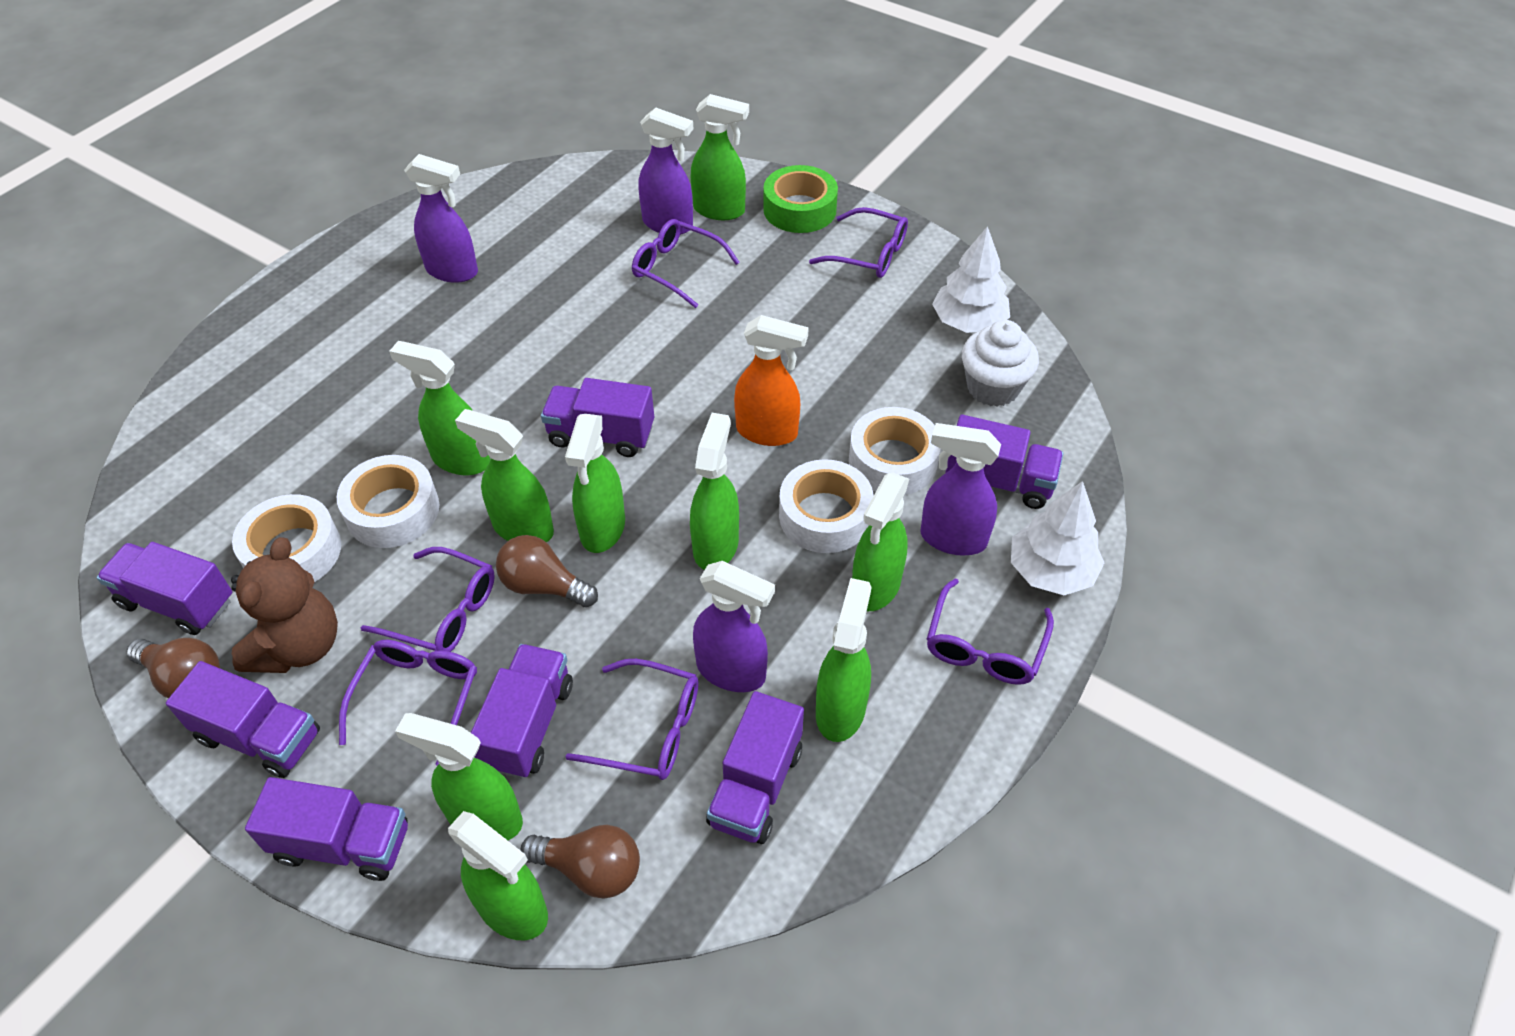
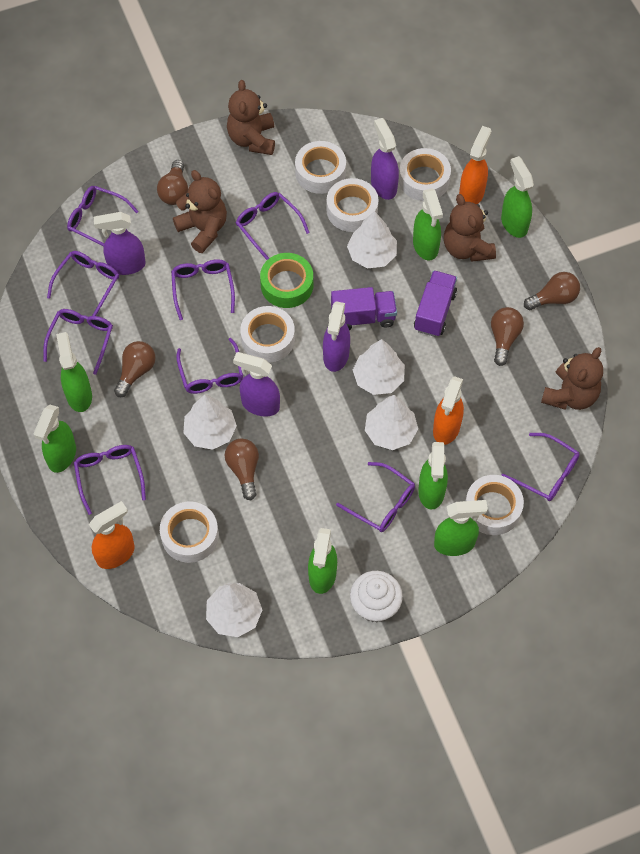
brown light bulb: [126,638,220,698] [496,535,598,608] [520,825,640,899] = 3 -> [114,341,156,397] [157,160,188,205] [225,438,259,500] [491,307,524,366] [524,272,580,310] = 5
brown teddy bear: [231,537,338,673] = 1 -> [173,170,227,253] [227,80,275,155] [444,194,496,262] [541,347,603,410] = 4
green spray bottle: [389,341,490,475] [395,713,523,840] [448,811,548,940] [455,409,554,542] [565,414,625,553] [690,94,749,220] [690,413,739,570] [816,578,872,742] [852,473,909,611] = 9 -> [34,405,76,473] [56,332,92,412] [308,528,337,594] [413,188,443,261] [418,442,448,510] [434,500,488,556] [501,156,534,238] = 7
orange spray bottle: [734,315,809,446] = 1 -> [89,501,135,569] [433,376,464,445] [459,126,491,205] = 3
purple glasses: [339,640,477,766] [361,547,495,652] [565,659,698,780] [632,219,740,308] [809,207,908,278] [927,578,1054,685] = 6 -> [43,309,113,375] [47,251,119,316] [67,186,139,247] [74,445,146,515] [171,259,235,320] [176,338,243,394] [236,192,310,260] [336,462,415,532] [501,433,580,501] = 9
purple truck: [96,542,232,635] [166,661,320,778] [245,777,408,881] [471,644,573,779] [541,378,654,457] [706,691,804,844] [945,415,1063,509] = 7 -> [331,287,397,331] [414,270,457,337] = 2
white tape: [232,494,341,582] [337,455,440,548] [779,459,874,553] [849,407,941,495] = 4 -> [160,502,219,563] [240,306,295,362] [295,141,346,194] [326,178,379,232] [399,148,451,201] [466,475,524,535] = 6
white tree: [932,226,1010,333] [1011,481,1105,595] = 2 -> [183,395,237,450] [206,583,262,637] [347,211,397,268] [353,339,405,395] [365,395,418,450] = 5

